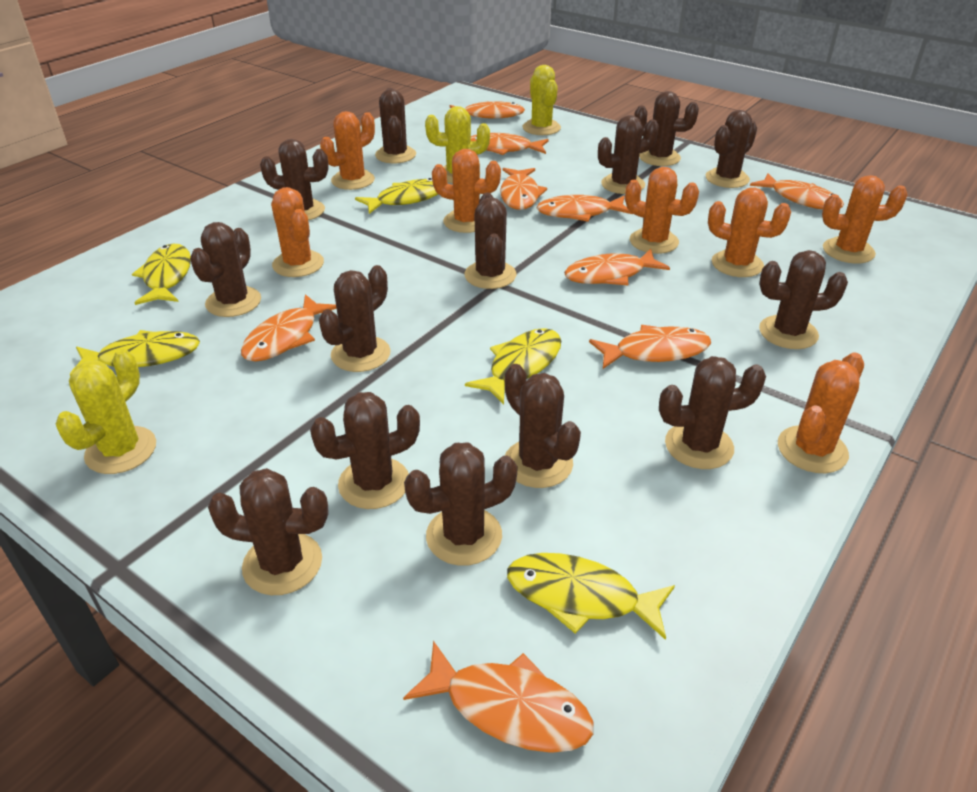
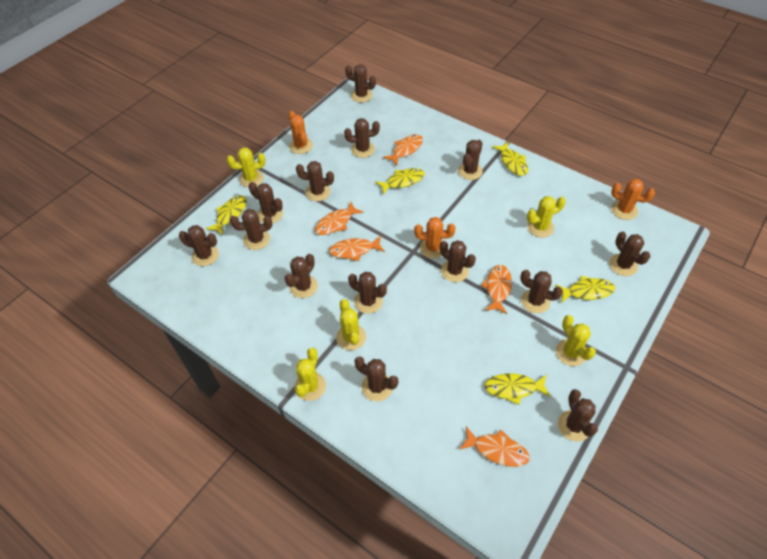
orange cactus: [271,187,324,277] [320,111,375,190] [432,149,501,233] [625,167,699,254] [708,187,791,277] [778,352,864,473] [822,175,907,264] = 7 -> [288,111,313,154] [414,217,456,258] [611,179,655,220] = 3
orange fish: [241,294,337,362] [403,641,594,753] [450,101,525,119] [471,133,549,155] [500,168,547,210] [537,195,633,222] [564,249,670,285] [589,325,711,369] [750,173,844,210] = 9 -> [315,202,364,235] [329,236,385,261] [383,134,423,166] [459,426,530,467] [481,265,512,314] = 5
yellow cactus: [56,349,156,474] [425,106,490,183] [522,65,561,135] = 3 -> [227,148,266,187] [295,348,326,401] [336,299,366,350] [527,196,566,237] [556,315,596,366] = 5

